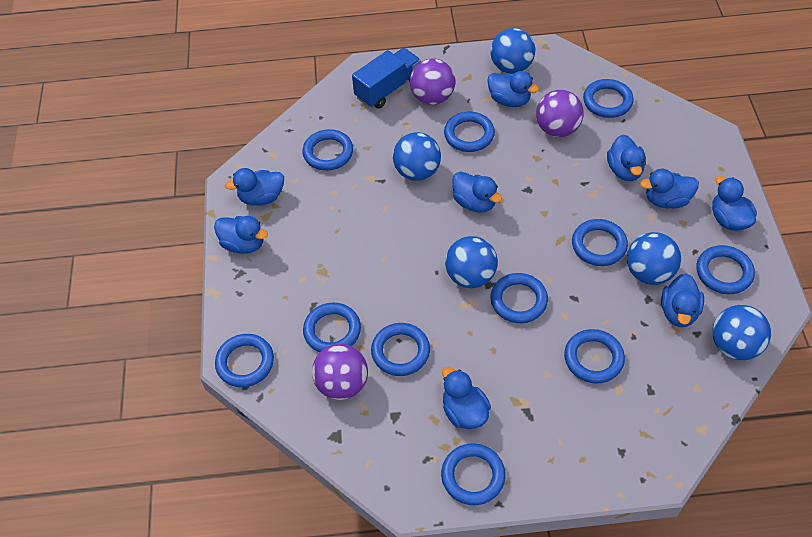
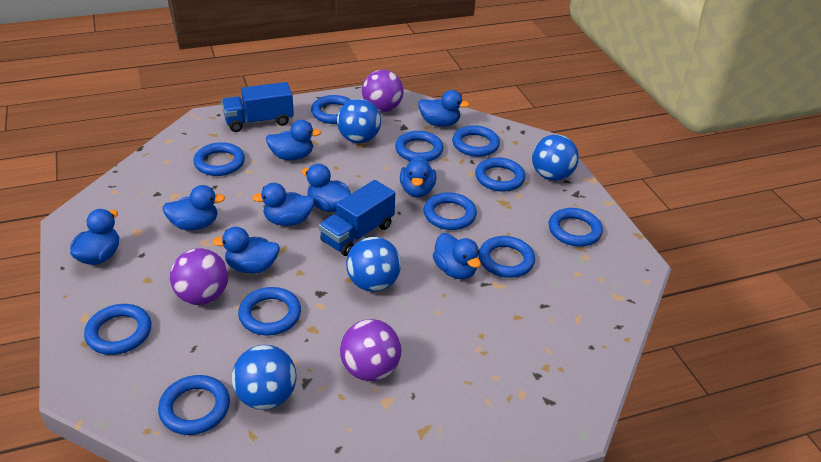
blue ball: [393,132,441,181] [445,236,498,288] [490,28,535,74] [627,232,681,285] [712,305,771,360] = 5 -> [232,345,297,410] [337,99,381,143] [346,237,401,292] [532,135,579,181] = 4
blue truck: [352,48,421,109] = 1 -> [222,82,294,132] [319,180,395,256] = 2

